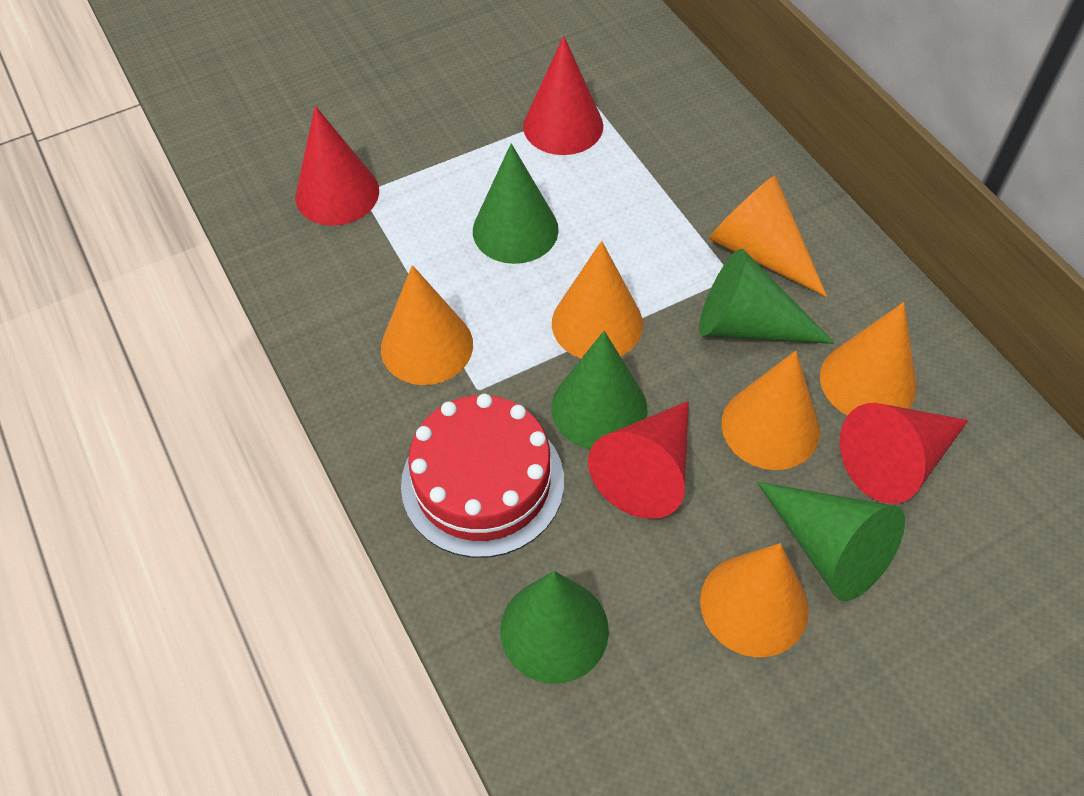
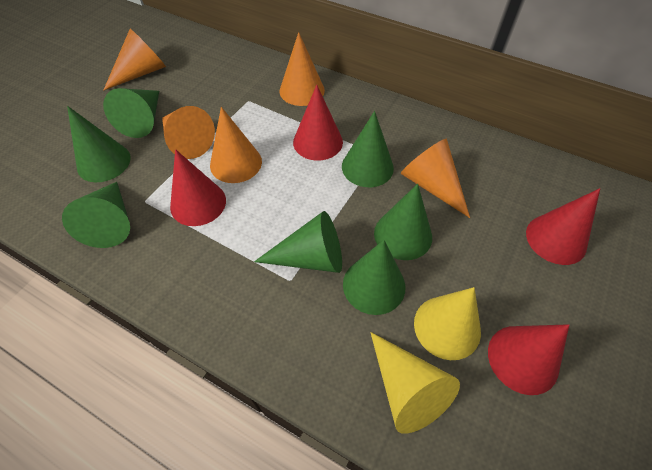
green cone: [473,143,559,264] [500,571,609,684] [551,331,647,449] [699,249,835,344] [757,482,905,601] = 5 -> [62,182,130,248] [67,106,131,182] [103,88,159,138] [254,211,342,273] [342,111,394,187] [343,240,405,315] [374,184,432,260] = 7
orange cone: [381,265,473,385] [552,241,643,358] [700,543,809,657] [709,175,827,297] [722,351,820,470] [820,302,916,415] = 6 -> [104,29,166,90] [162,106,215,159] [210,107,262,183] [279,32,325,106] [401,139,470,218] = 5
red cake: [401,394,564,558] = 1 -> none = 0
yellow cone: none = 0 -> [370,332,460,434] [414,287,481,360] = 2

